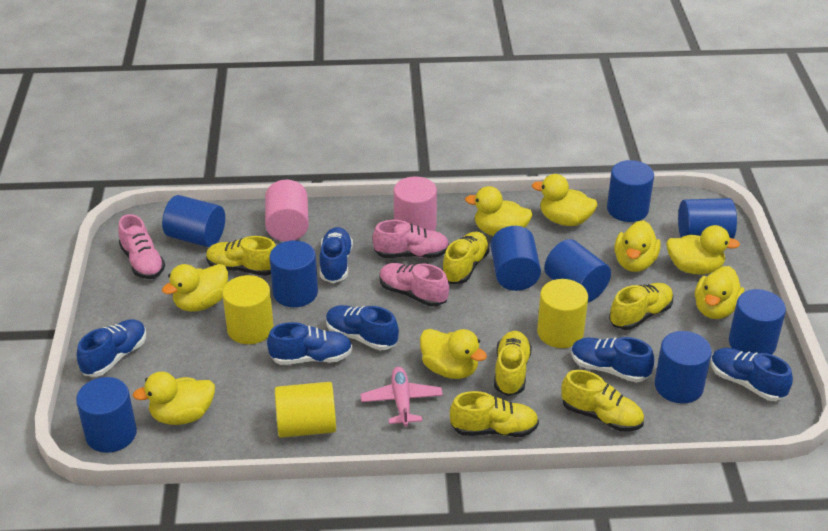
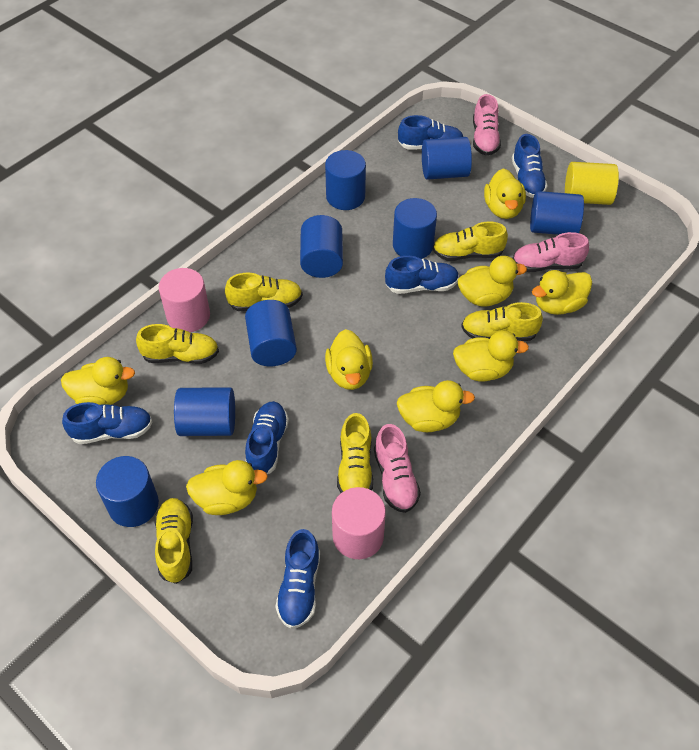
blue cylinder: [76,377,137,453] [162,195,225,247] [270,240,318,307] [491,226,541,291] [544,239,611,302] [607,160,654,222] [655,331,712,404] [678,198,737,239] [729,289,786,355] = 9 -> [96,456,159,527] [174,387,235,436] [245,300,297,366] [300,215,343,278] [325,150,366,210] [393,198,437,259] [422,137,472,180] [530,191,584,235] = 8
pink plane: [361,367,443,427] = 1 -> none = 0
yellow cylinder: [222,275,274,344] [275,382,336,438] [537,279,588,348] = 3 -> [565,162,619,205] = 1

